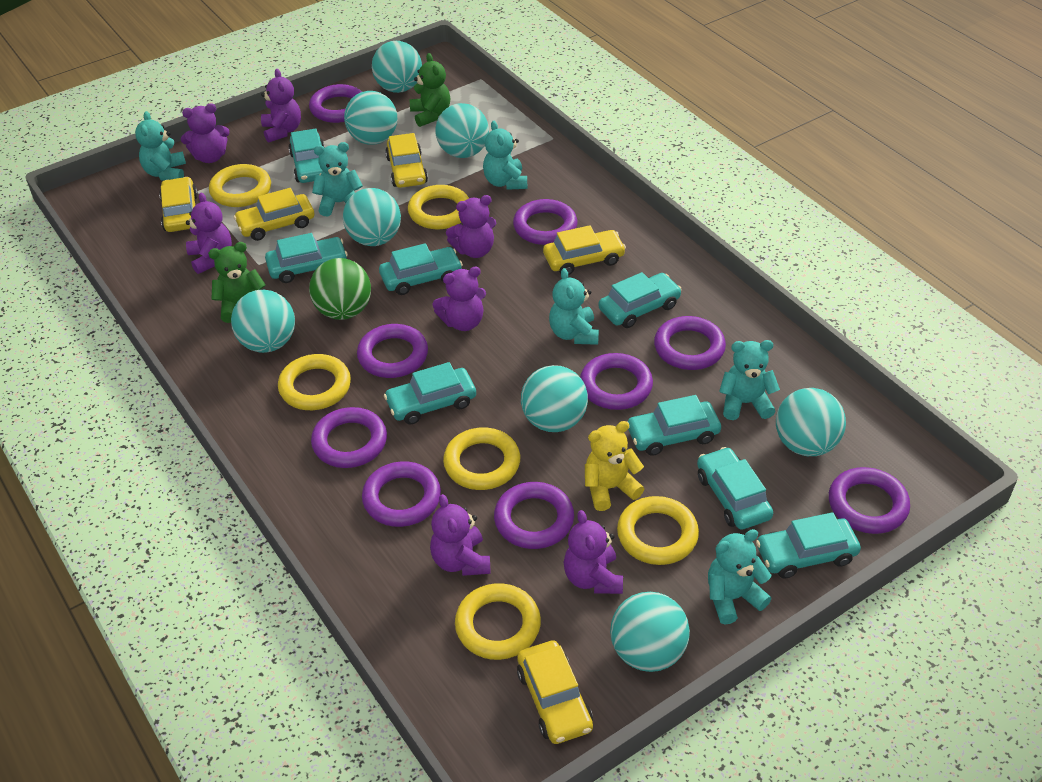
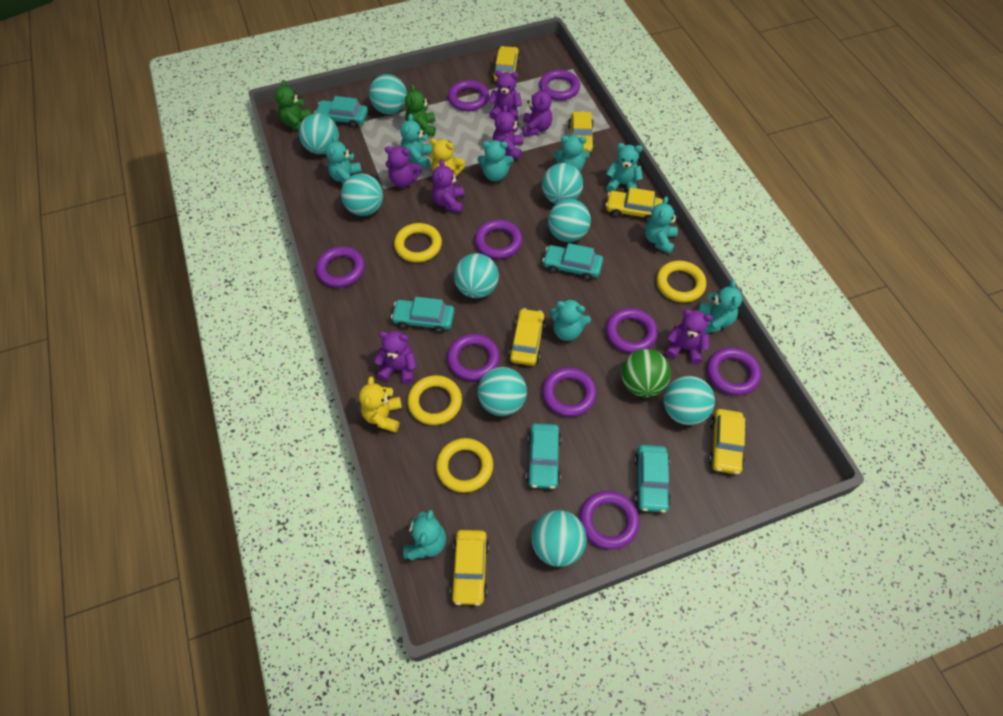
turquoise ball: [231,290,295,353] [343,188,401,246] [344,91,397,145] [372,41,422,93] [435,103,489,158] [521,365,588,432] [610,592,690,672] [776,388,846,456] = 8 -> [299,113,339,154] [341,173,383,216] [369,74,407,114] [454,253,499,298] [478,367,527,416] [532,510,587,567] [542,163,583,204] [548,199,591,242] [664,376,715,425] = 9
turquoise car: [265,233,348,283] [288,128,325,183] [379,243,463,295] [384,362,476,425] [598,272,682,328] [627,395,721,456] [697,447,773,530] [756,512,861,579] = 8 -> [314,96,368,128] [391,297,455,333] [526,423,561,489] [542,243,603,281] [634,445,671,513] = 5
turquoise teddy bear: [135,111,186,181] [312,142,363,216] [483,121,527,190] [549,268,599,345] [708,529,771,624] [719,340,780,420] = 6 -> [326,134,362,185] [400,114,433,168] [403,510,446,560] [477,140,514,182] [550,299,591,341] [553,135,590,171] [606,143,643,192] [645,196,678,254] [698,280,742,333] = 9
yellow car: [159,177,198,232] [234,188,314,241] [385,133,428,188] [517,640,593,744] [543,225,626,275] = 5 -> [450,530,489,606] [492,46,520,82] [509,308,546,366] [568,112,595,153] [606,188,663,222] [709,409,745,474] = 6
yellow ring: [209,164,271,207] [278,354,351,410] [408,185,469,229] [443,428,520,490] [455,583,541,660] [617,496,699,565] = 6 -> [394,223,442,263] [407,375,462,425] [436,438,493,493] [656,261,706,303] = 4
yellow teddy bear: [585,421,644,511] = 1 -> [359,376,402,433] [430,138,465,176] = 2

